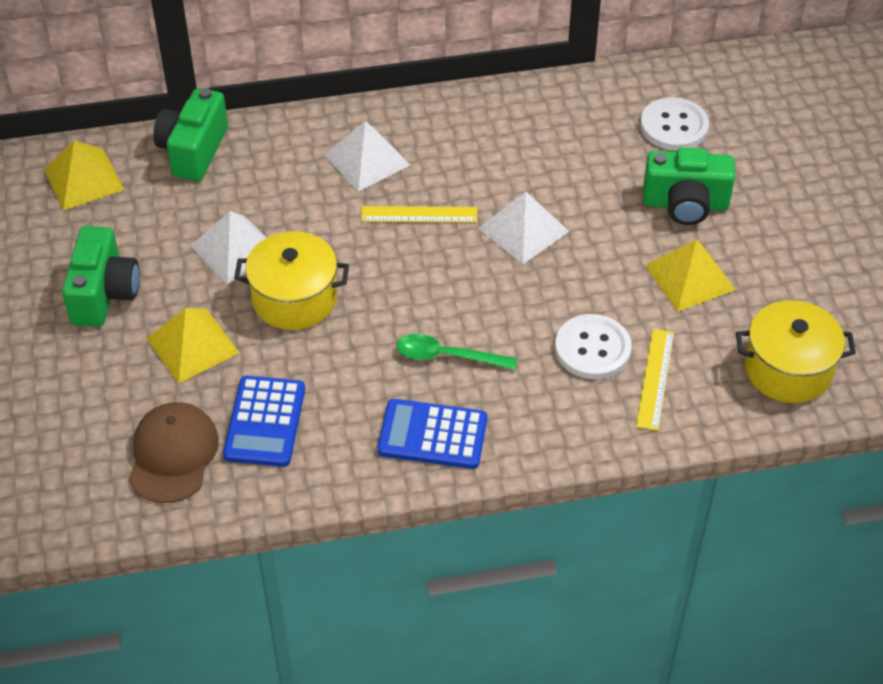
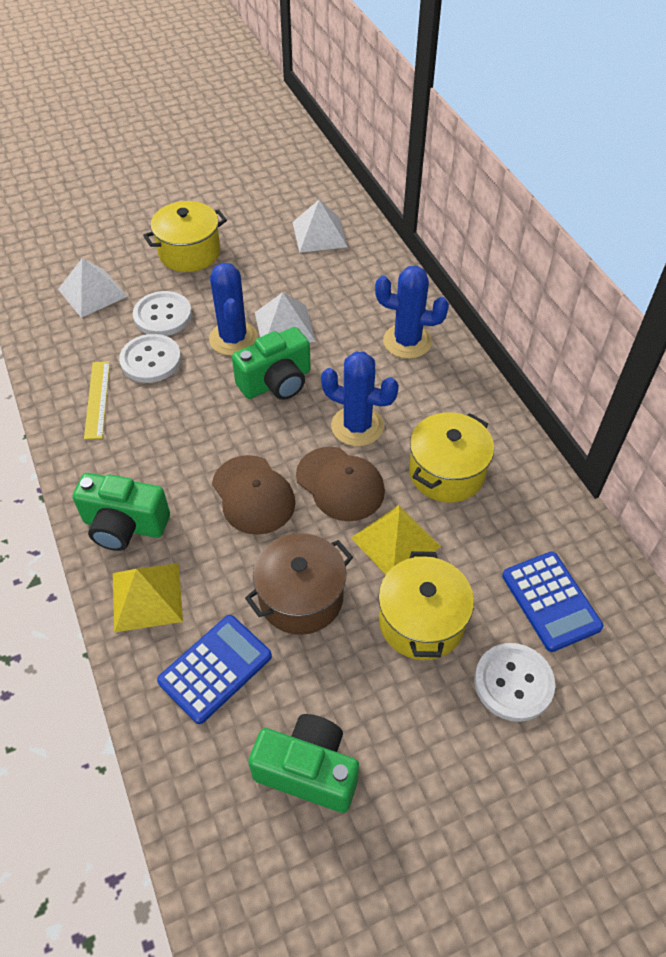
blue cactus: none = 0 -> [209,263,258,356] [321,352,399,446] [375,266,449,359] = 3
brown cap: [129,402,219,503] = 1 -> [212,455,295,535] [296,447,385,521] = 2
brown pot: none = 0 -> [245,533,353,635] = 1
green spoon: [396,334,517,370] = 1 -> none = 0
white button: [555,314,632,379] [640,97,709,151] = 2 -> [119,334,181,383] [133,291,192,336] [474,643,555,722] = 3
yellow pot: [234,231,349,330] [736,300,856,403] = 2 -> [143,201,227,272] [378,551,474,660] [409,412,494,503] = 3
yellow pyramid: [44,140,124,210] [146,308,240,384] [645,239,736,311] = 3 -> [113,563,183,633] [351,505,441,575] = 2
yellow ruler: [361,206,477,223] [636,329,674,431] = 2 -> [84,361,110,440] = 1

